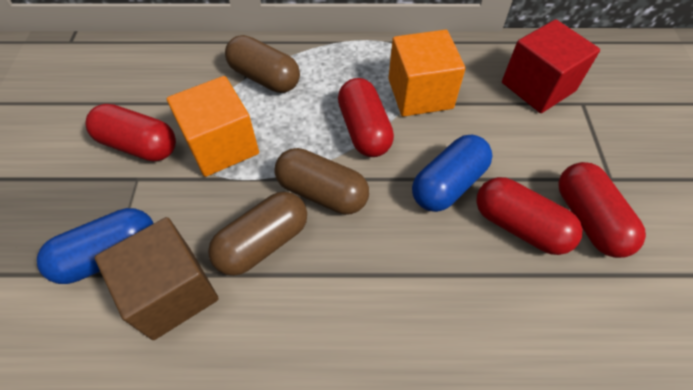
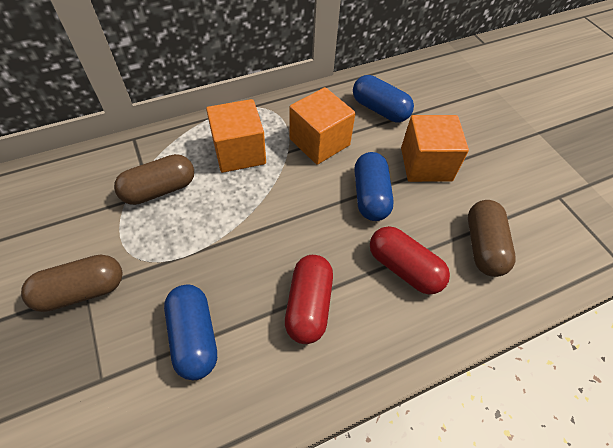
blue capsule: [37,208,154,284] [412,135,493,212] = 2 -> [164,285,217,380] [353,75,414,122] [355,152,394,221] = 3
brown cube: [95,217,219,340] = 1 -> none = 0
orange cube: [167,76,259,177] [388,30,466,117] = 2 -> [206,99,266,173] [290,87,356,165] [401,115,469,182] = 3
red capsule: [86,104,176,162] [338,78,394,157] [476,177,583,255] [558,162,646,258] = 4 -> [285,255,333,344] [370,226,450,294] = 2
red cube: [502,19,600,113] = 1 -> none = 0

